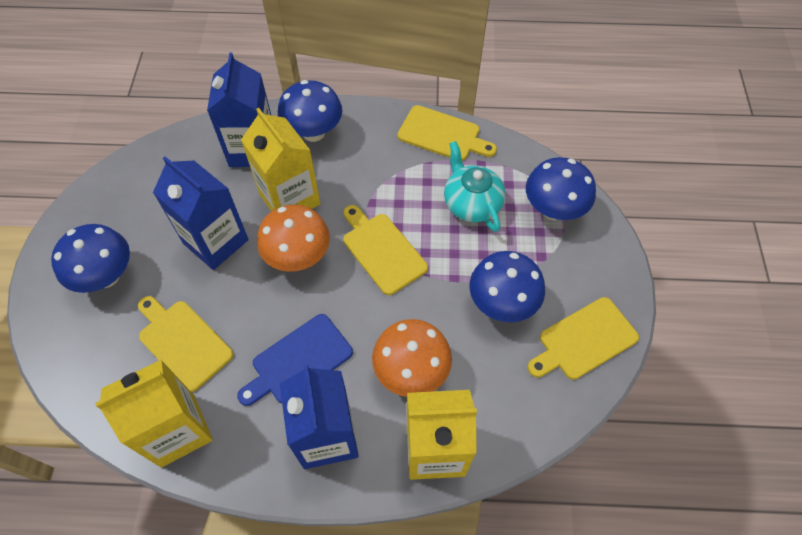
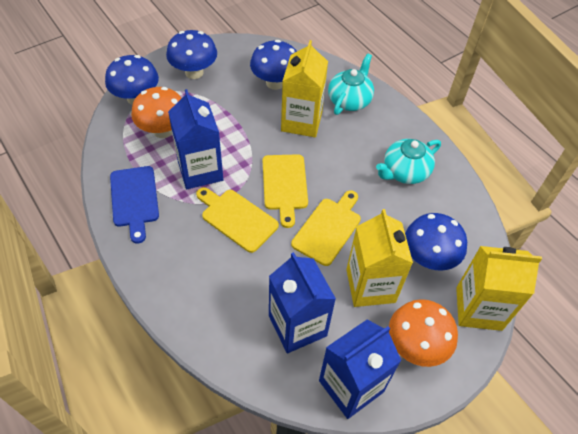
turquoise teapot: [444,141,505,232] = 1 -> [328,53,374,115] [376,139,441,184] = 2
yellow cutting board: [138,296,233,392] [343,205,428,295] [398,105,497,161] [528,297,639,380] = 4 -> [196,187,279,253] [263,154,308,228] [291,190,361,266] = 3

